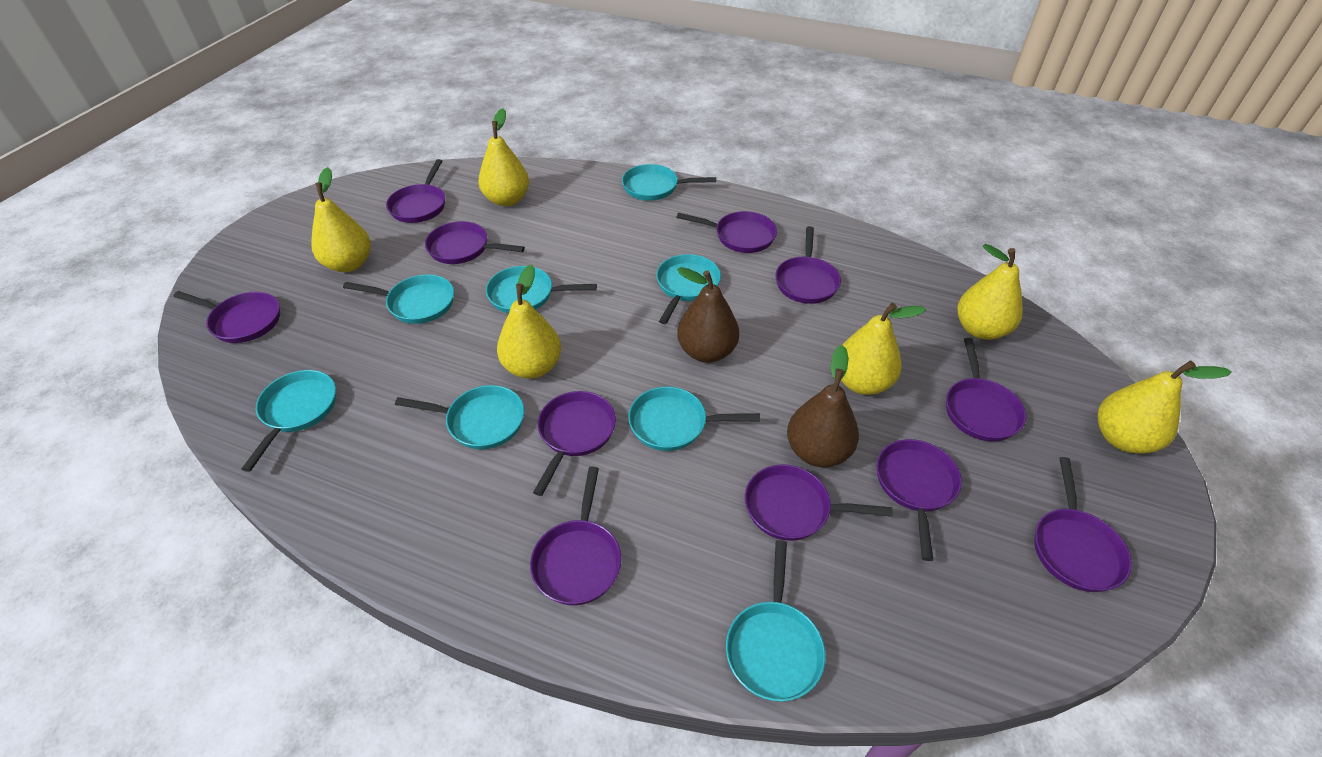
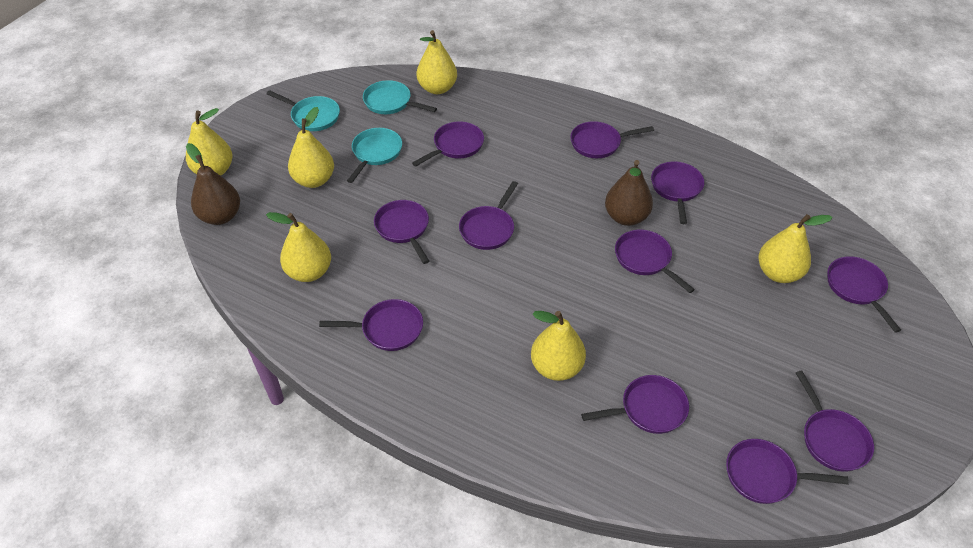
turquoise pan: [241,370,336,472] [343,274,454,324] [395,385,524,449] [486,266,597,313] [622,164,716,201] [628,387,760,451] [656,254,721,324] [726,540,826,701] = 8 -> [266,90,340,131] [347,128,402,183] [363,80,437,114] = 3

